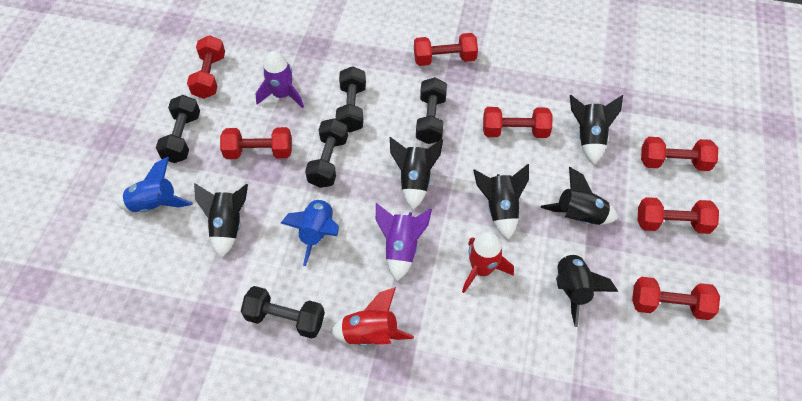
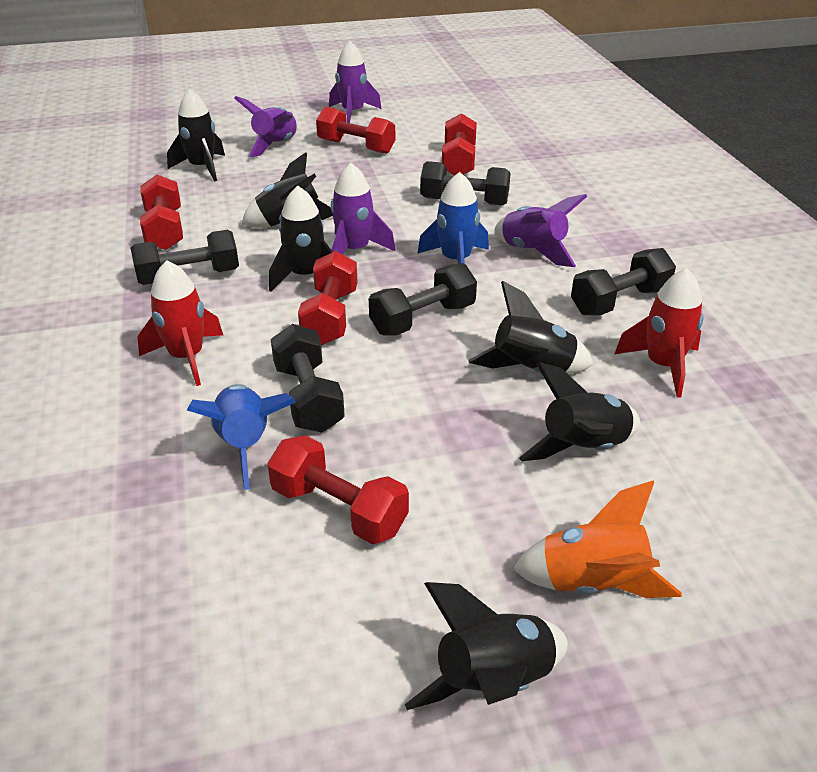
orange rocket: none = 0 -> [513,481,682,598] = 1
purple rocket: [256,51,304,108] [376,203,432,281] = 2 -> [234,96,297,157] [329,41,382,123] [331,163,396,255] [494,194,587,267] = 4
red dumbbell: [187,35,225,99] [220,127,292,159] [414,33,478,66] [483,107,552,138] [632,277,720,320] [637,197,719,234] [641,137,718,171] = 7 -> [140,175,183,250] [267,435,409,544] [298,251,358,345] [316,107,395,154] [442,113,477,176] = 5

